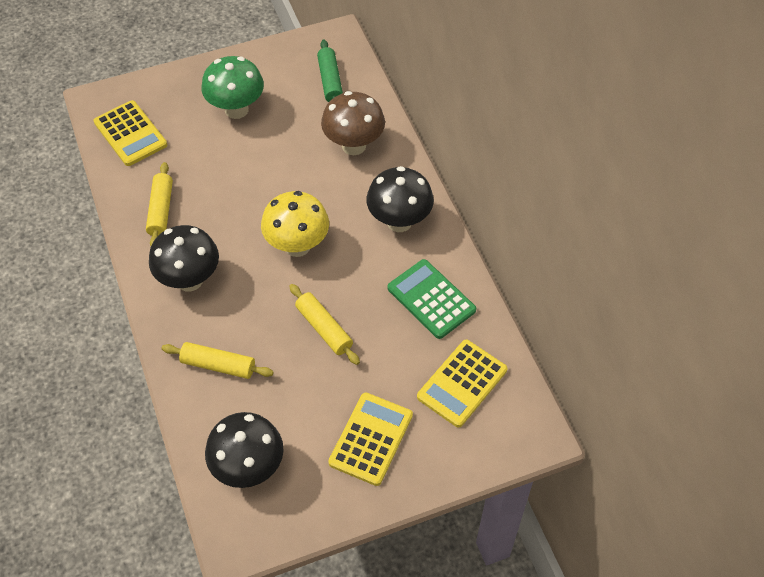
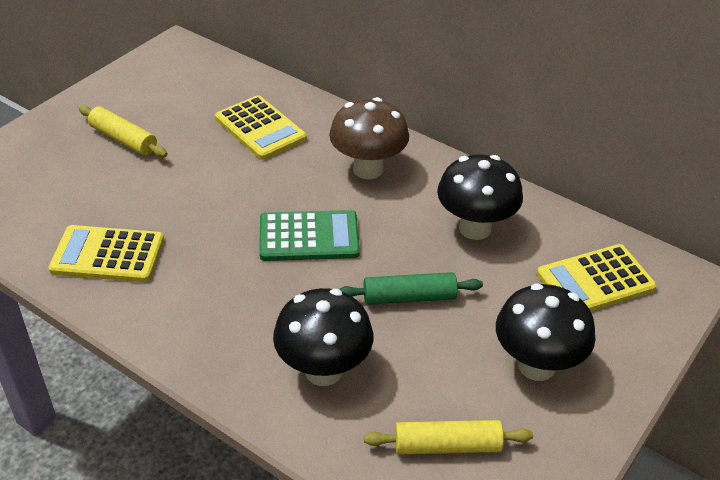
green mushroom: [201,56,264,119] = 1 -> none = 0
yellow mushroom: [261,191,329,257] = 1 -> none = 0
yellow rolling pin: [146,162,173,246] [161,342,274,379] [289,284,360,365] = 3 -> [79,106,168,157] [364,420,533,455] = 2

